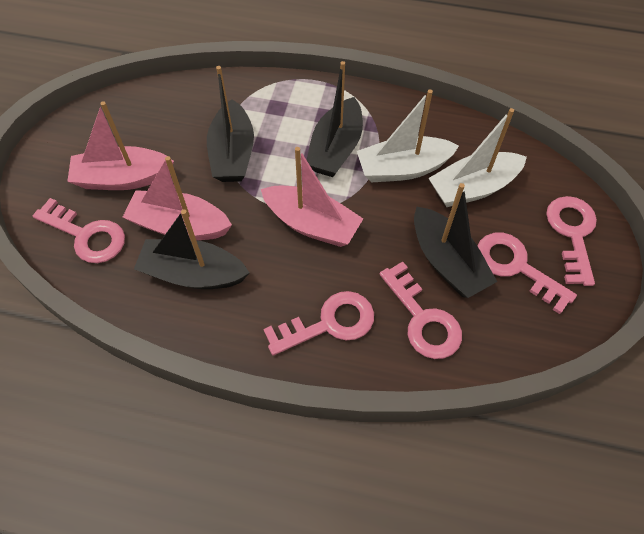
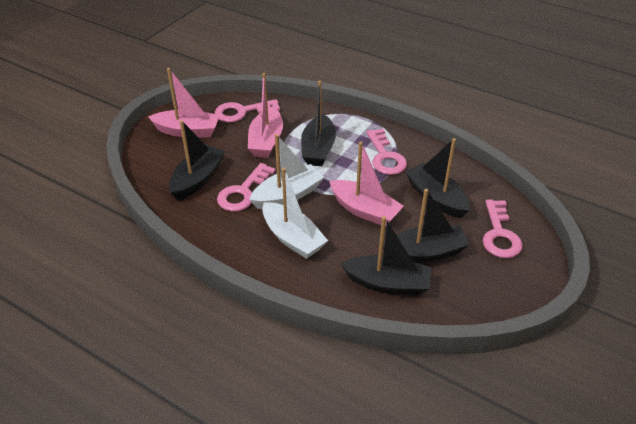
black boat: [134,209,249,289] [207,66,254,182] [307,61,363,177] [414,183,497,298] = 4 -> [169,120,225,200] [301,81,336,166] [341,216,432,296] [383,189,470,263] [405,138,470,218] = 5
pink key: [33,198,125,263] [263,291,374,356] [380,262,462,359] [477,232,577,314] [546,196,597,286] = 5 -> [214,99,280,122] [217,163,276,212] [366,129,407,175] [483,200,523,258] = 4

